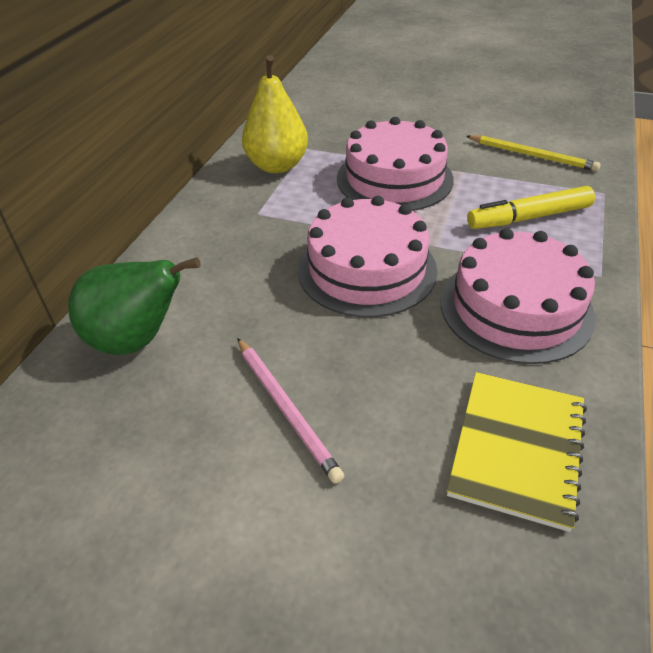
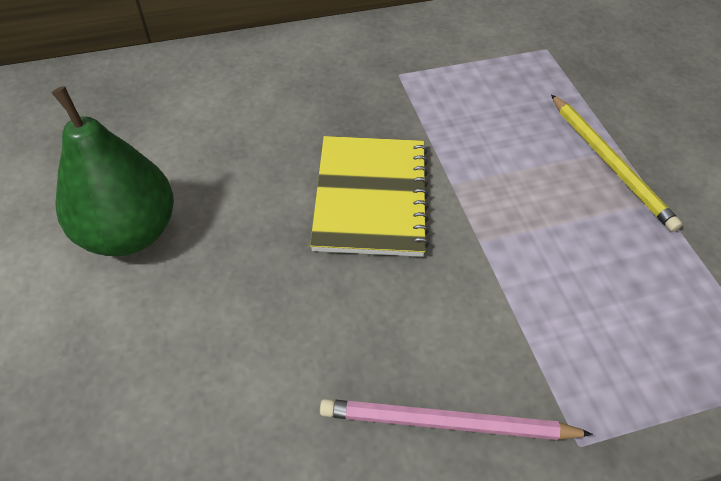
pink cake: [298,196,437,317] [337,117,454,211] [441,228,596,364] = 3 -> none = 0
yellow marker: [467,186,595,229] = 1 -> none = 0
yellow pear: [242,55,308,173] = 1 -> none = 0

